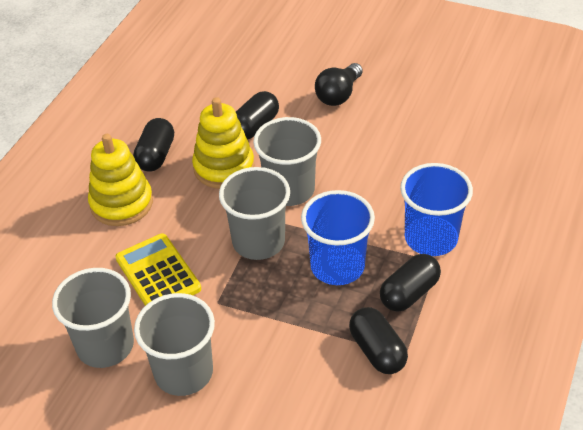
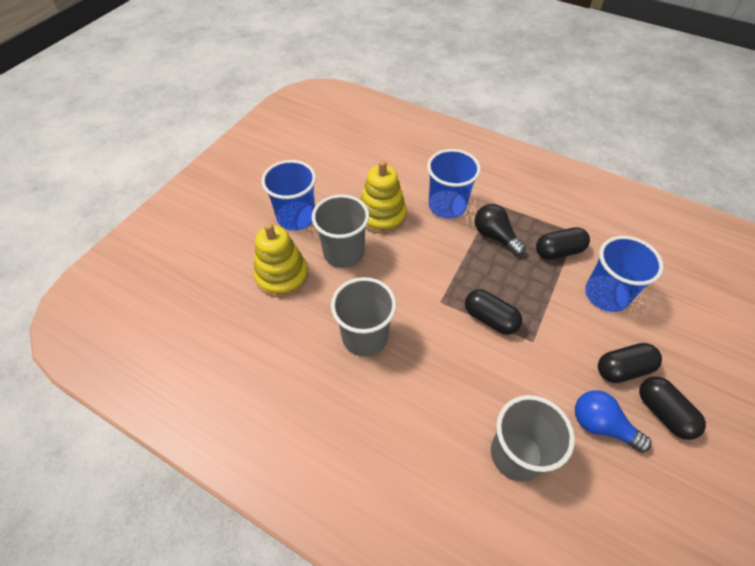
blue cup: [301,190,375,285] [400,163,473,256] = 2 -> [261,160,316,231] [427,149,481,219] [585,236,664,312] = 3
blue light bulb: none = 0 -> [575,390,652,453] = 1
grey cup: [52,268,134,368] [134,293,215,396] [219,167,290,260] [253,117,321,206] = 4 -> [312,195,369,268] [331,277,397,357] [491,395,575,481] = 3
yellow calculator: [115,233,201,306] = 1 -> none = 0

